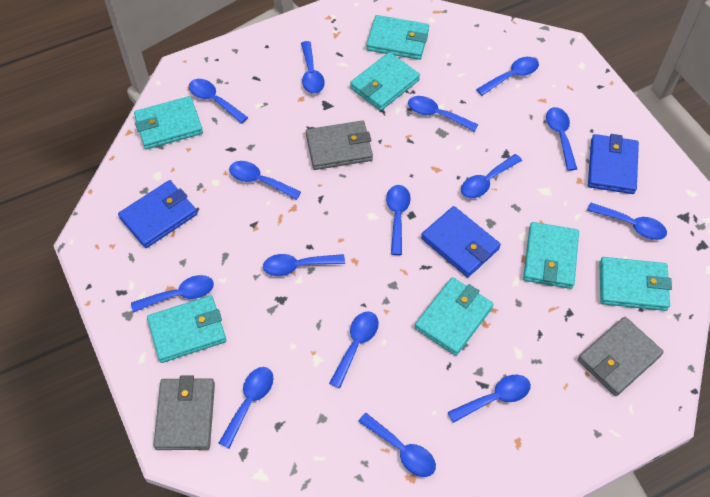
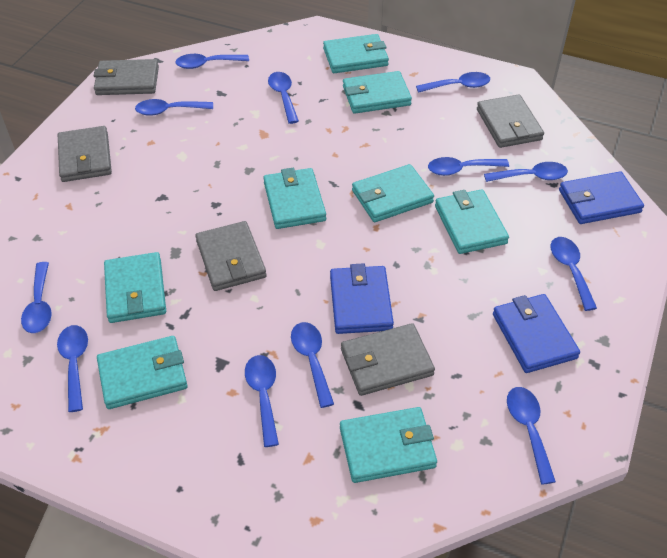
blue spoon: [131,275,214,313] [189,79,248,124] [218,367,274,449] [229,161,301,200] [263,254,345,276] [301,41,325,94] [329,311,379,388] [358,413,436,477] [386,185,411,255] [408,96,478,132] [447,375,531,423] [461,154,522,198] [476,57,539,96] [546,107,577,171] [587,203,667,240] = 15 -> [21,262,52,333] [57,325,88,412] [135,99,213,116] [175,54,249,69] [245,355,279,447] [268,72,299,124] [291,322,334,408] [416,72,490,93] [428,157,509,176] [484,162,568,182] [507,387,556,485] [551,237,597,311] = 12
grey wallet: [154,376,215,450] [306,121,373,170] [578,317,664,396] = 3 -> [58,126,112,182] [93,59,159,95] [195,221,267,291] [341,323,435,396] [477,94,544,148] = 5
turquoise wallet: [134,96,203,149] [147,295,226,363] [350,52,420,111] [366,15,429,60] [415,277,494,356] [523,222,579,289] [599,257,672,311] = 7 -> [97,336,188,409] [104,252,166,323] [263,168,326,229] [323,34,389,73] [340,407,437,483] [343,71,412,114] [352,164,434,222] [435,189,509,254] = 8

